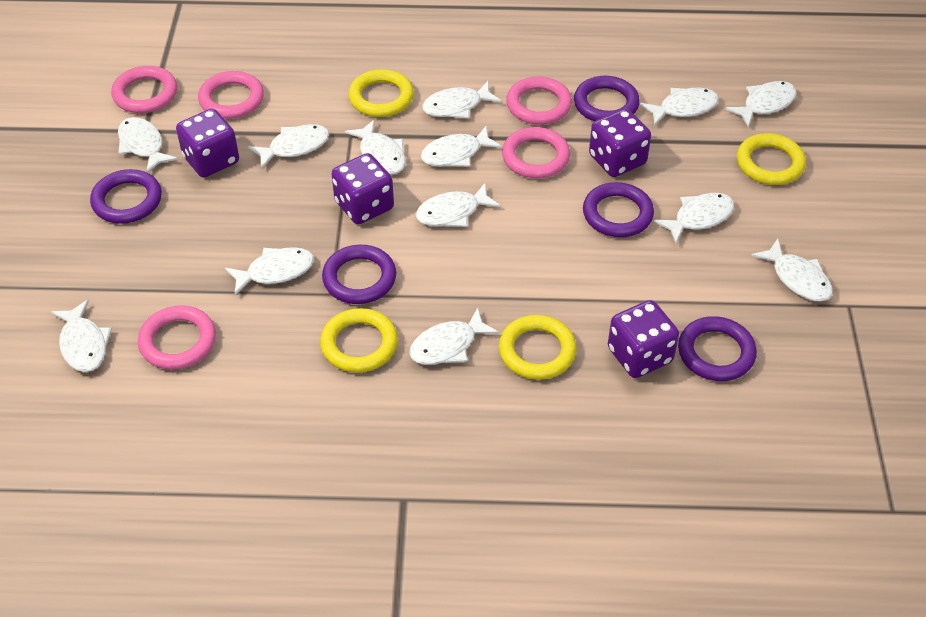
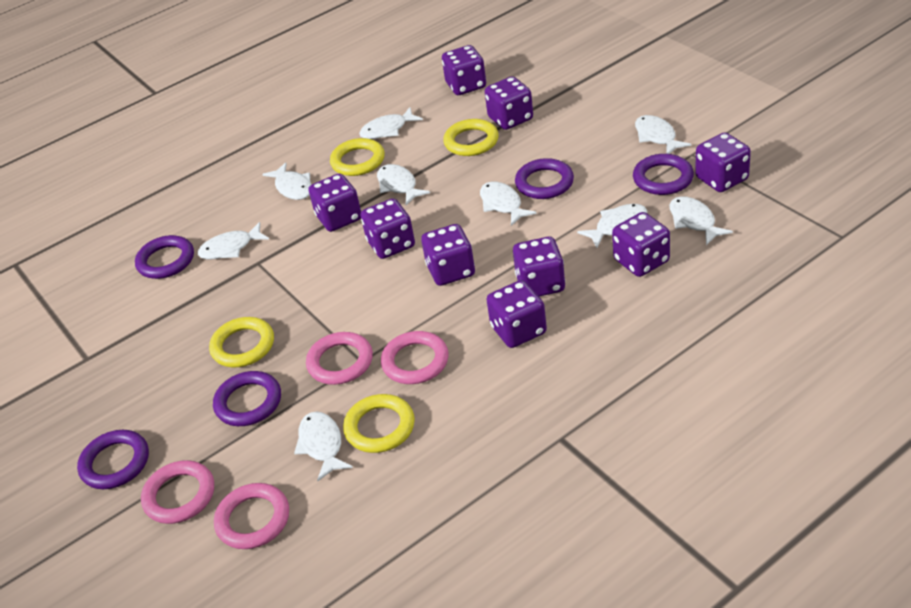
pink ring: [111,66,177,113] [138,305,216,370] [198,71,264,119] [502,127,570,178] [506,76,572,125] = 5 -> [141,460,214,524] [214,483,289,549] [306,332,373,385] [381,331,449,384] = 4
purple dice: [176,109,239,178] [331,153,394,224] [589,109,651,177] [608,300,679,378] = 4 -> [309,173,361,232] [361,198,415,259] [421,224,475,286] [442,45,486,95] [485,76,533,130] [486,280,547,348] [513,237,565,297] [612,212,670,277] [695,132,751,192] = 9
white fish: [51,300,112,372] [118,117,178,173] [225,247,314,295] [248,124,329,169] [345,120,406,175] [409,308,499,365] [416,183,500,227] [420,126,502,167] [422,81,501,118] [640,88,719,126] [654,193,734,243] [725,81,796,127] [751,239,833,301] = 13 -> [198,222,269,259] [262,162,311,200] [294,411,353,481] [359,107,423,139] [377,164,430,205] [480,182,537,226] [577,204,647,248] [635,115,691,154] [669,196,733,245] = 9

